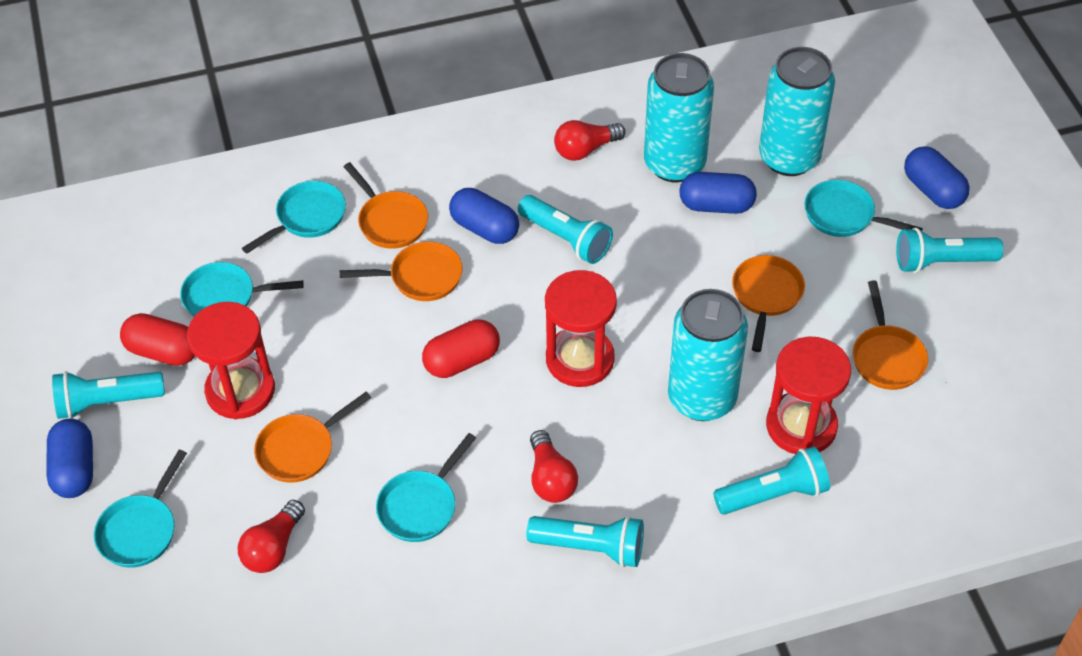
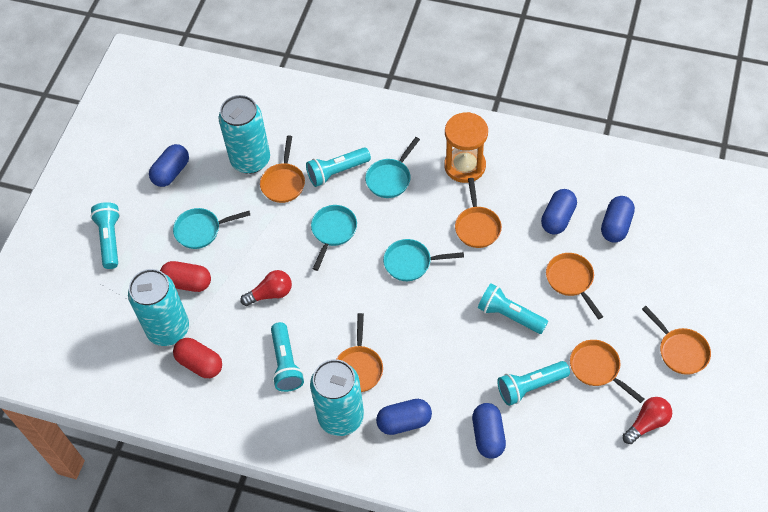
blue capsule: [47,419,93,498] [449,188,519,244] [679,172,757,214] [904,146,970,209] = 4 -> [149,144,189,187] [376,399,432,435] [472,403,506,459] [541,189,577,235] [601,196,635,243] = 5
orange hourglass: none = 0 -> [444,112,488,183] = 1
orange pan: [254,392,371,483] [340,241,463,301] [343,162,428,249] [732,255,805,352] [853,280,928,390] = 5 -> [260,135,305,203] [337,313,383,392] [455,178,502,248] [546,253,603,320] [570,340,644,403] [642,306,711,375] = 6
red hourglass: [187,302,275,419] [545,270,617,387] [766,336,851,454] = 3 -> none = 0
red light bulb: [238,500,305,573] [530,430,578,503] [554,120,626,161] = 3 -> [240,270,292,306] [623,397,672,444] = 2
turquoise pan: [94,450,187,568] [180,262,304,316] [242,181,346,254] [376,433,476,542] [804,180,923,237] = 5 -> [173,208,250,249] [311,205,357,271] [365,137,420,198] [383,239,464,281] = 4

